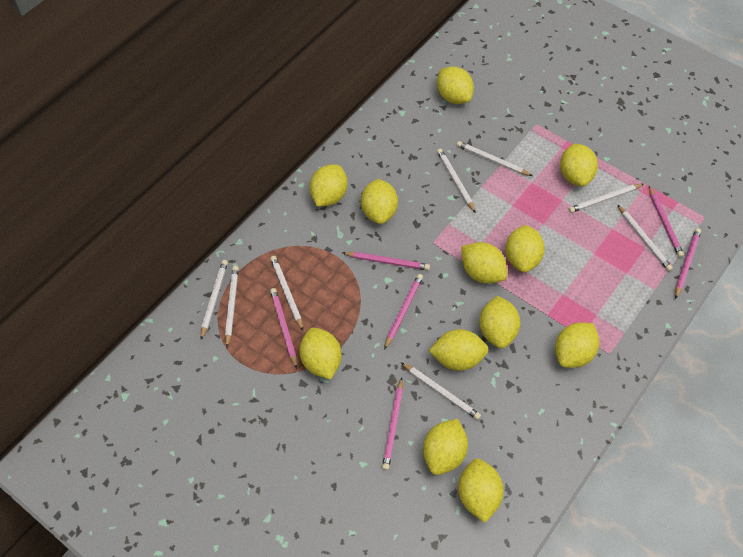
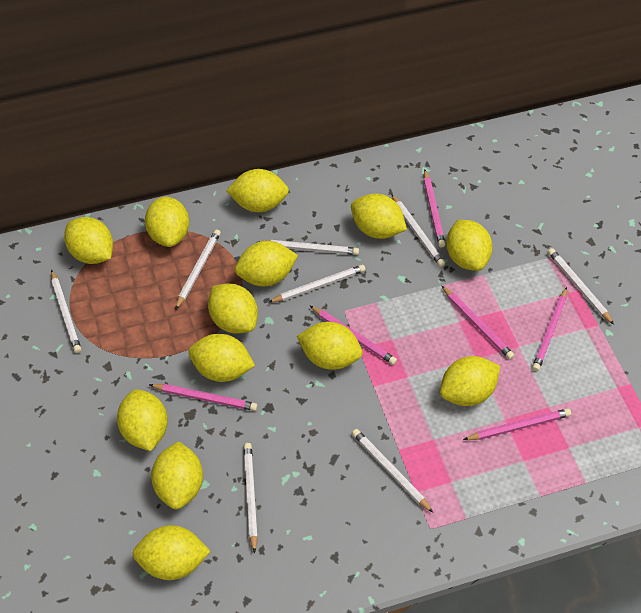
yellow lemon: [299,328,341,380] [310,165,348,206] [361,179,398,224] [423,418,468,475] [429,329,489,371] [437,66,474,104] [458,459,504,523] [461,242,507,284] [479,296,520,348] [505,225,545,273] [555,322,600,368] [560,143,598,187] = 12 -> [64,217,113,264] [117,389,168,451] [132,525,211,580] [145,196,189,247] [151,441,203,509] [188,334,255,382] [208,283,258,334] [226,169,289,212] [235,241,298,286] [297,322,363,370] [351,194,407,239] [440,356,500,406] [446,220,492,271] = 13

